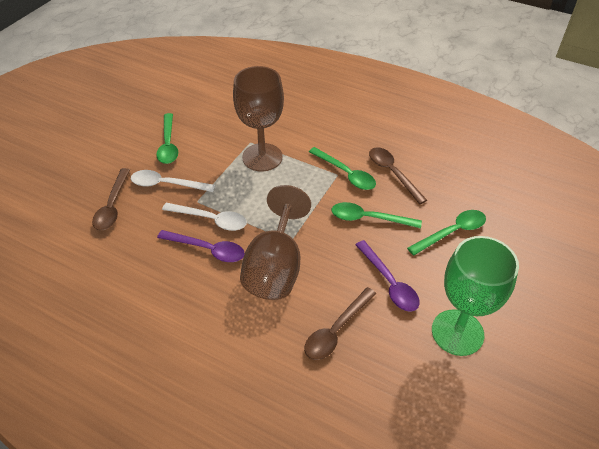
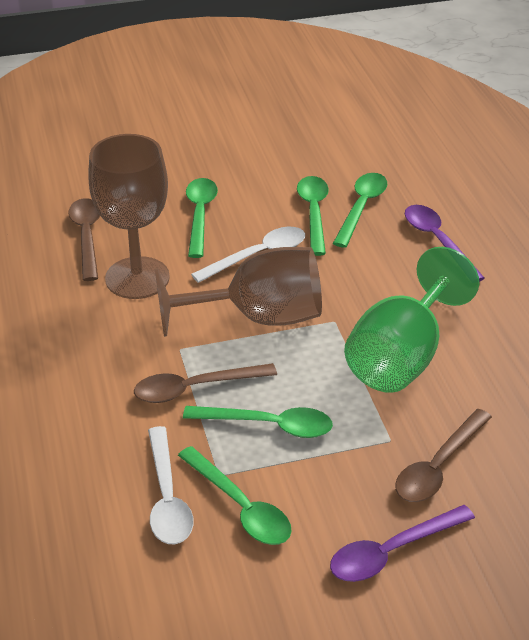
green spoon: [156,113,178,164] [309,147,376,190] [331,202,422,228] [407,210,486,256] = 4 -> [178,446,292,545] [183,406,333,438] [186,178,218,258] [297,176,329,256] [333,173,387,248] = 5

